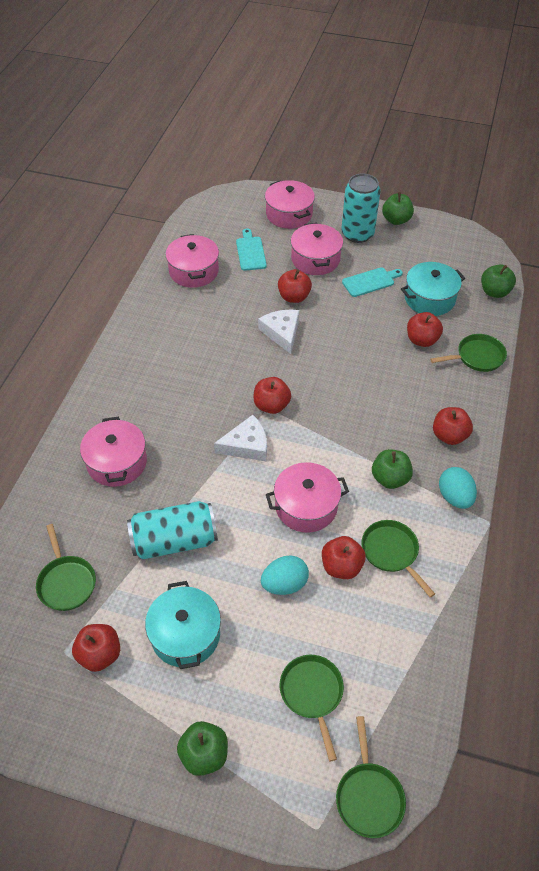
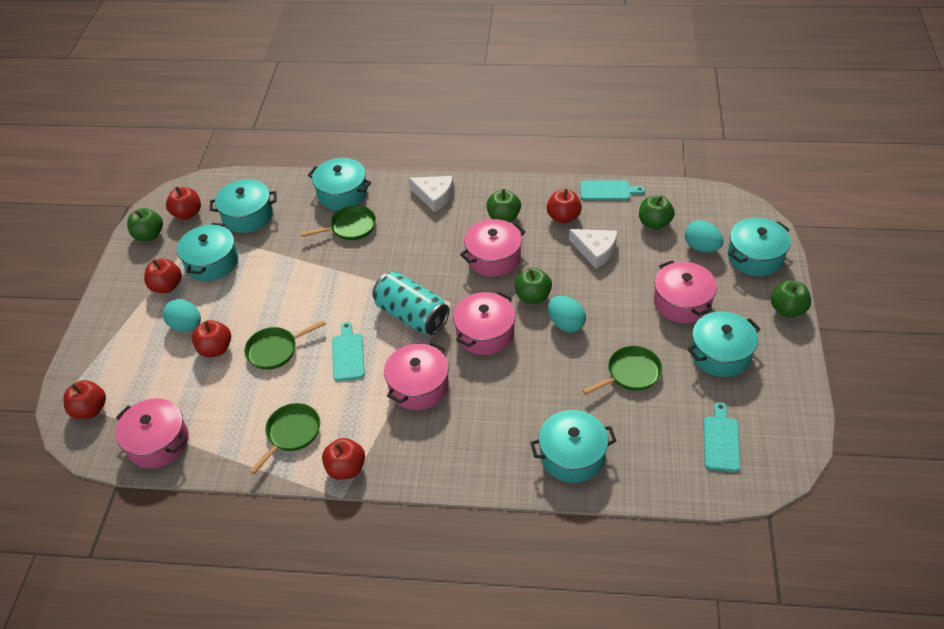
green apple: [177,721,228,776] [372,449,413,489] [382,192,414,225] [481,264,516,298] = 4 -> [127,208,163,241] [486,189,521,223] [514,268,552,304] [639,195,675,230] [771,280,811,318] = 5
green pan: [36,524,96,611] [280,655,344,761] [336,716,406,838] [362,520,435,597] [430,334,507,372] = 5 -> [244,320,326,370] [249,403,320,474] [300,206,376,240] [583,346,662,395] = 4
turquoise can: [127,501,218,560] [341,173,381,243] = 2 -> [372,272,449,335] = 1
turquoise cutting board: [236,228,267,271] [342,268,403,297] = 2 -> [332,322,365,381] [580,180,645,200] [704,402,740,472] = 3
turquoise egg: [261,556,309,595] [439,467,477,509] = 2 -> [163,299,201,332] [548,296,586,332] [685,220,723,252] = 3
turquoise pot: [145,581,221,669] [401,262,465,316] = 2 -> [177,223,238,281] [210,179,277,233] [308,158,371,210] [530,410,616,483] [687,312,760,377] [728,218,791,276] = 6

